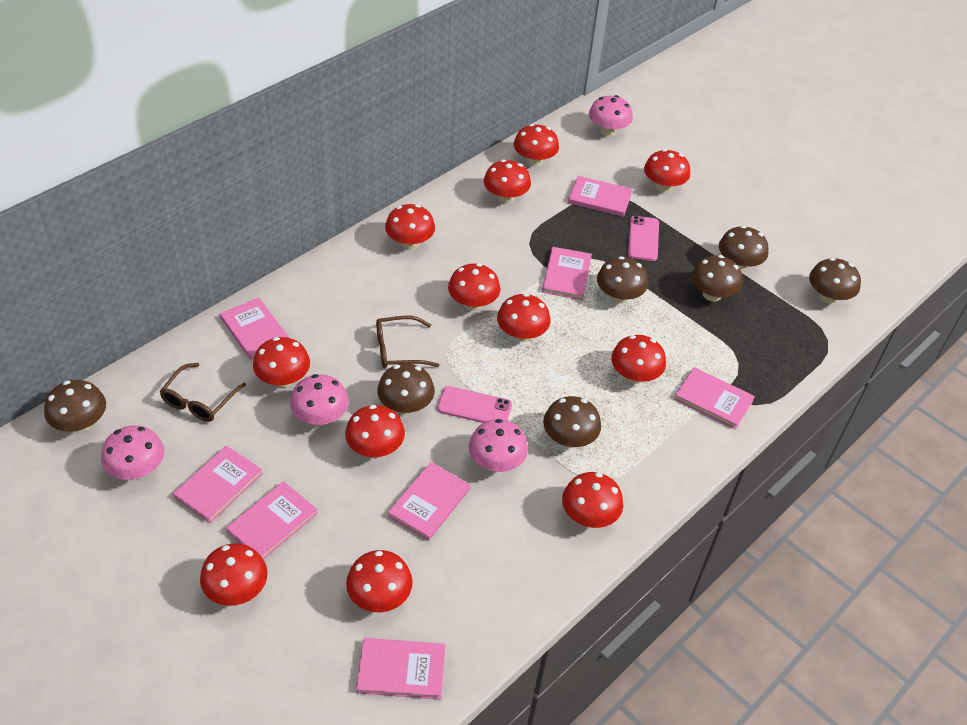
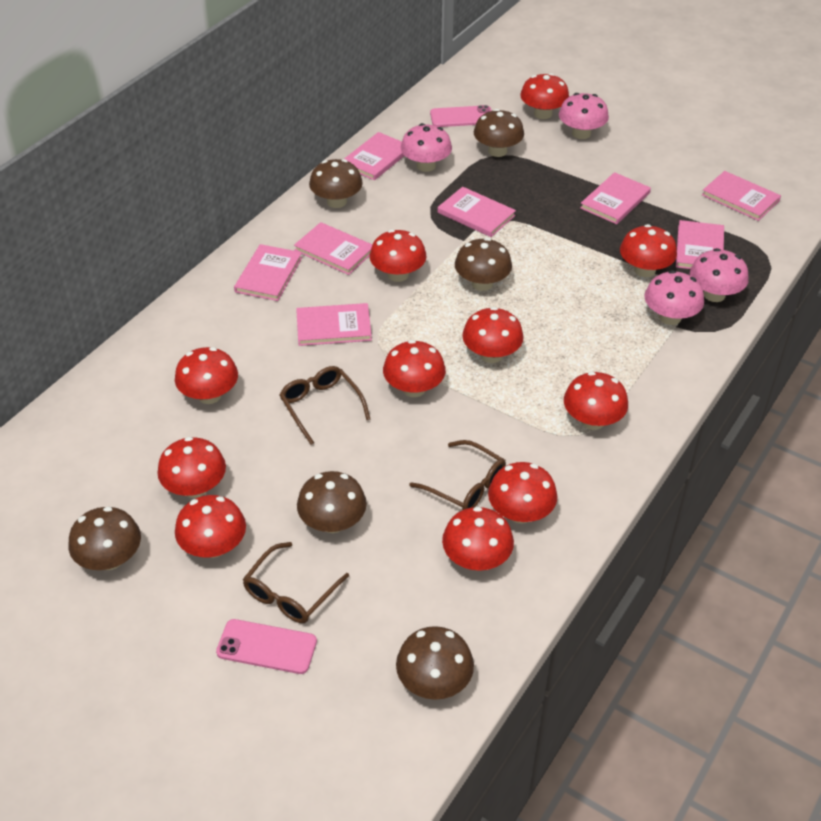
brown glasses: [159,363,246,422] [376,316,439,368] = 2 -> [243,542,349,623] [280,366,371,445] [409,440,506,510] = 3
brown mushroom: [44,380,106,432] [377,363,435,414] [543,396,601,448] [597,256,648,304] [691,255,742,302] [719,225,769,271] [809,258,861,304] = 7 -> [69,507,141,570] [297,471,367,533] [309,159,363,208] [396,626,474,700] [455,238,512,291] [474,109,524,157] = 6
red mushroom: [200,543,268,606] [253,337,310,388] [345,405,405,458] [346,550,413,612] [385,204,435,249] [448,263,500,311] [484,159,531,204] [497,293,551,342] [514,124,559,167] [562,472,623,528] [611,335,666,384] [644,149,690,192] = 12 -> [157,437,226,498] [175,347,238,404] [175,495,246,558] [370,229,426,282] [383,340,446,397] [442,506,514,571] [462,307,524,363] [488,462,557,524] [520,73,569,119] [564,372,628,430] [620,224,677,277] = 11

